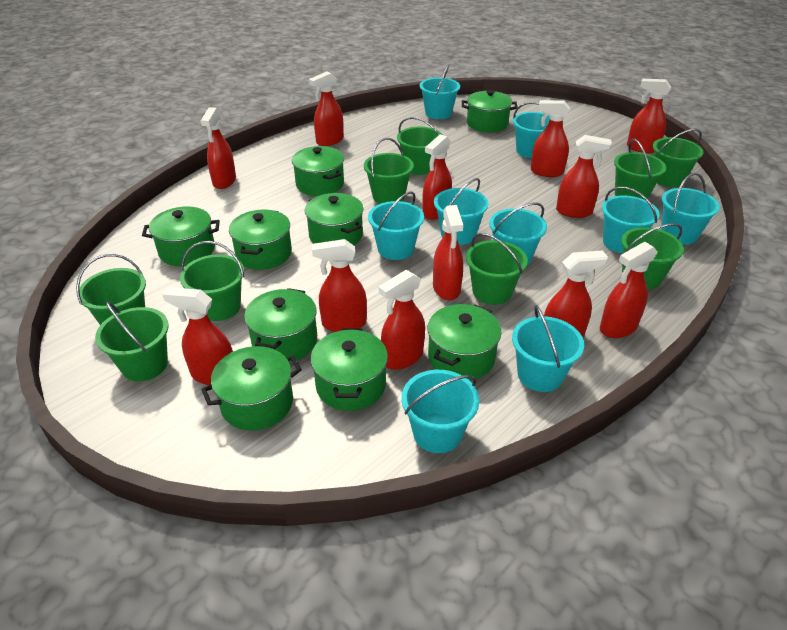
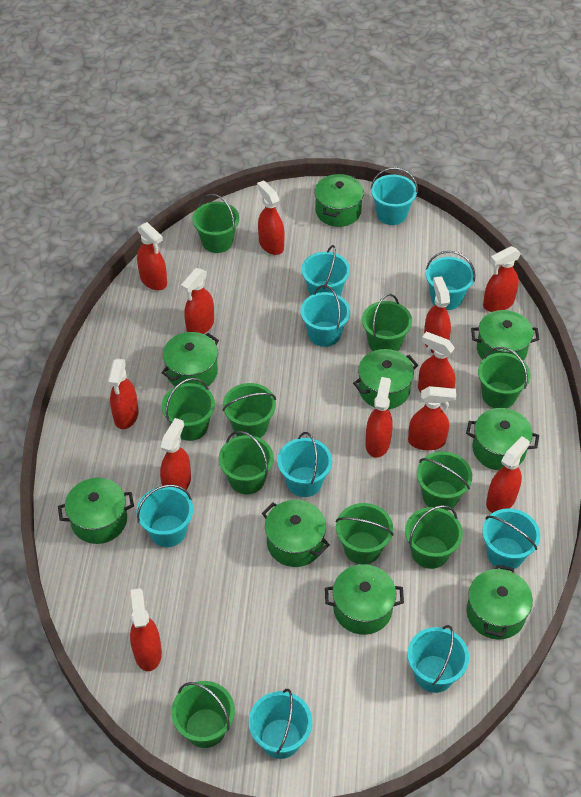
green bucket: [76,254,146,325] [95,301,169,381] [180,241,244,321] [364,138,414,204] [397,117,443,175] [466,233,528,305] [614,138,666,200] [621,223,684,290] [653,128,704,187] = 9 -> [162,378,215,441] [171,681,235,748] [192,194,239,253] [219,431,274,495] [223,383,276,438] [336,503,394,564] [362,294,412,351] [405,505,463,569] [417,452,472,511] [478,347,530,408] = 10

